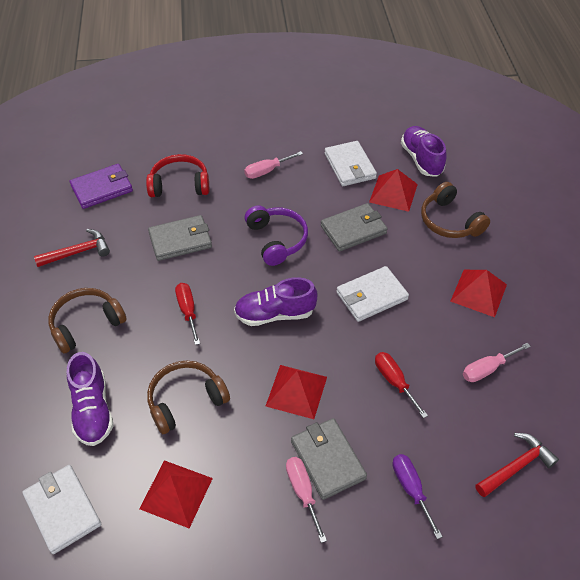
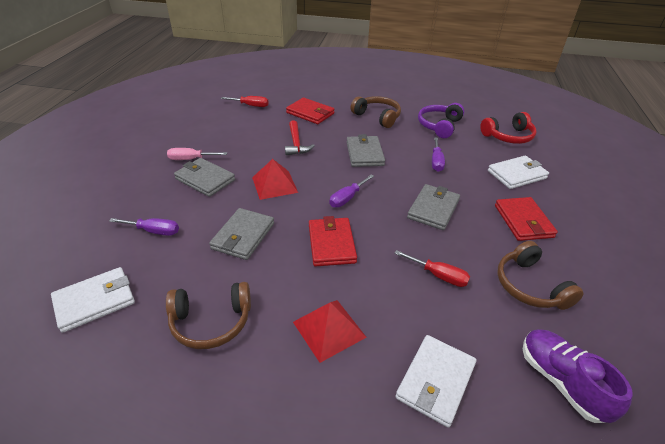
grey wallet: [148,215,212,261] [291,418,367,500] [321,203,388,252] = 3 -> [174,158,235,197] [209,208,274,260] [347,134,385,167] [407,184,460,230] = 4
pink screwdriver: [244,151,303,179] [286,457,327,543] [463,343,531,382] = 3 -> [167,148,227,160] = 1
purple screwdriver: [393,454,443,539] = 1 -> [109,218,179,236] [329,174,374,208] [432,137,445,172] = 3
purple shoe: [67,352,113,446] [234,277,318,326] [401,126,447,177] = 3 -> [523,329,633,423] = 1
purple wallet: [70,164,133,209] = 1 -> none = 0
red hammer: [34,229,110,267] [475,433,559,497] = 2 -> [285,120,315,155] = 1
red pyramid: [139,460,213,528] [266,365,327,419] [369,169,418,212] [450,270,507,317] = 4 -> [252,159,298,200] [293,300,367,363] = 2
red wallet: none = 0 -> [286,98,335,124] [309,216,357,266] [495,197,558,241] = 3

